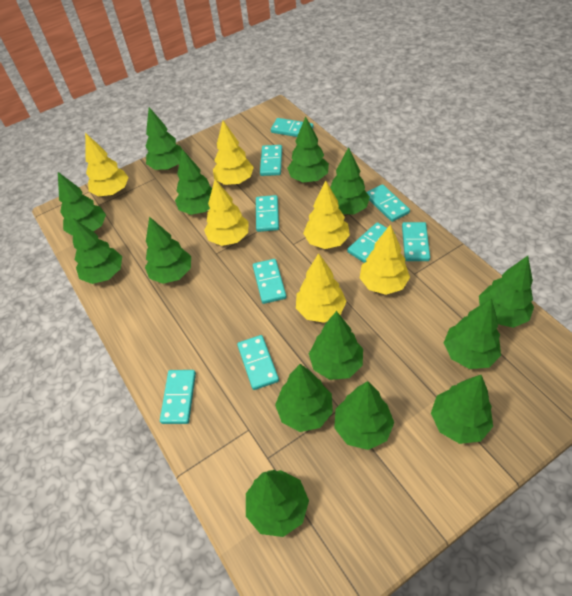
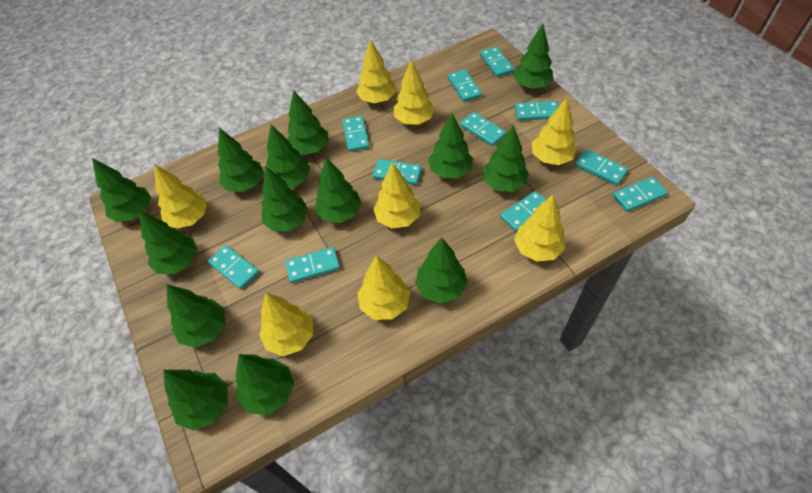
turquoise domino: [160,370,196,424] [237,335,279,390] [253,259,287,304] [256,195,279,232] [260,145,282,176] [271,118,313,137] [347,222,395,263] [367,184,410,222] [402,222,430,261] = 9 -> [208,245,259,289] [285,247,340,283] [342,116,370,152] [373,159,422,185] [448,69,482,102] [460,112,506,146] [480,46,514,77] [500,191,546,232] [515,101,559,121] [575,149,628,186] [613,177,668,212] = 11
yellow tree: [85,133,129,197] [204,179,249,246] [213,121,254,185] [296,253,347,323] [303,181,350,249] [360,224,410,295] = 6 -> [154,164,207,229] [259,293,313,356] [356,39,396,103] [358,255,410,320] [373,162,420,229] [393,60,435,125] [514,195,565,262] [532,98,577,165] = 8

